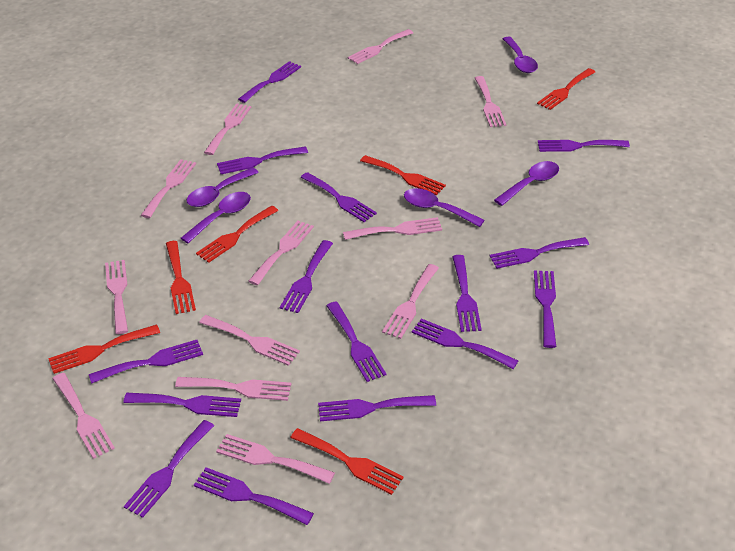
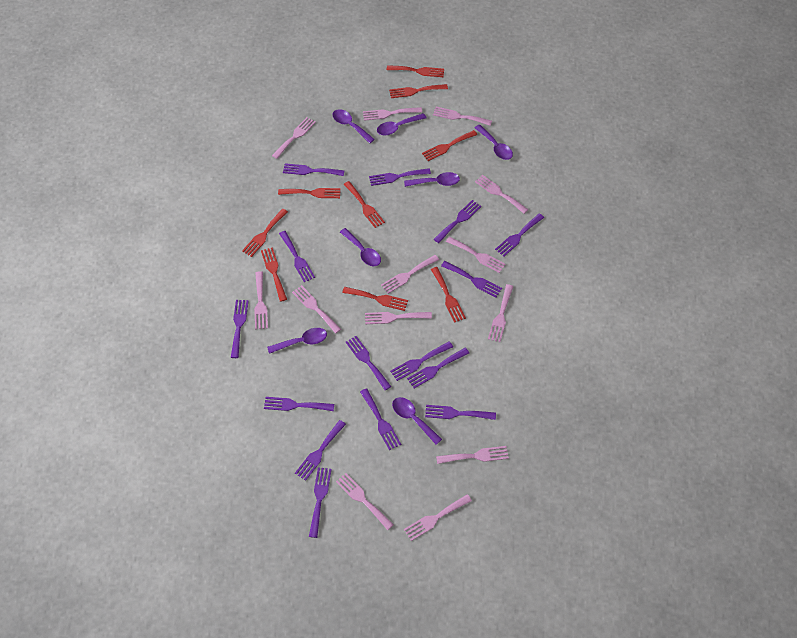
pink fork: [52,373,115,459] [105,260,128,334] [141,159,196,218] [175,377,291,401] [199,315,300,366] [204,103,251,155] [216,434,335,484] [248,221,314,285] [343,217,442,240] [347,29,413,64] [382,264,439,339] [475,76,506,127] = 12 -> [254,271,268,329] [272,117,316,159] [292,285,341,334] [336,473,394,530] [363,107,422,121] [365,312,432,324] [381,255,439,294] [404,494,472,541] [433,107,492,126] [436,446,509,464] [446,237,506,273] [475,175,529,214] [488,284,514,342] = 13
purple spoon: [181,192,251,243] [187,167,259,207] [404,188,485,227] [494,161,559,206] [503,37,538,73] = 5 -> [267,328,327,354] [332,109,375,143] [340,228,381,266] [377,113,426,135] [392,397,442,445] [404,172,460,187] [475,125,513,160] = 7
red fork: [48,325,160,374] [166,241,196,314] [196,205,278,263] [290,428,404,495] [360,155,446,196] [537,68,595,110] = 6 -> [242,209,288,257] [261,247,287,302] [278,188,341,198] [342,287,408,311] [344,181,385,228] [387,65,444,77] [389,84,448,98] [422,130,477,161] [431,267,466,323] = 9

